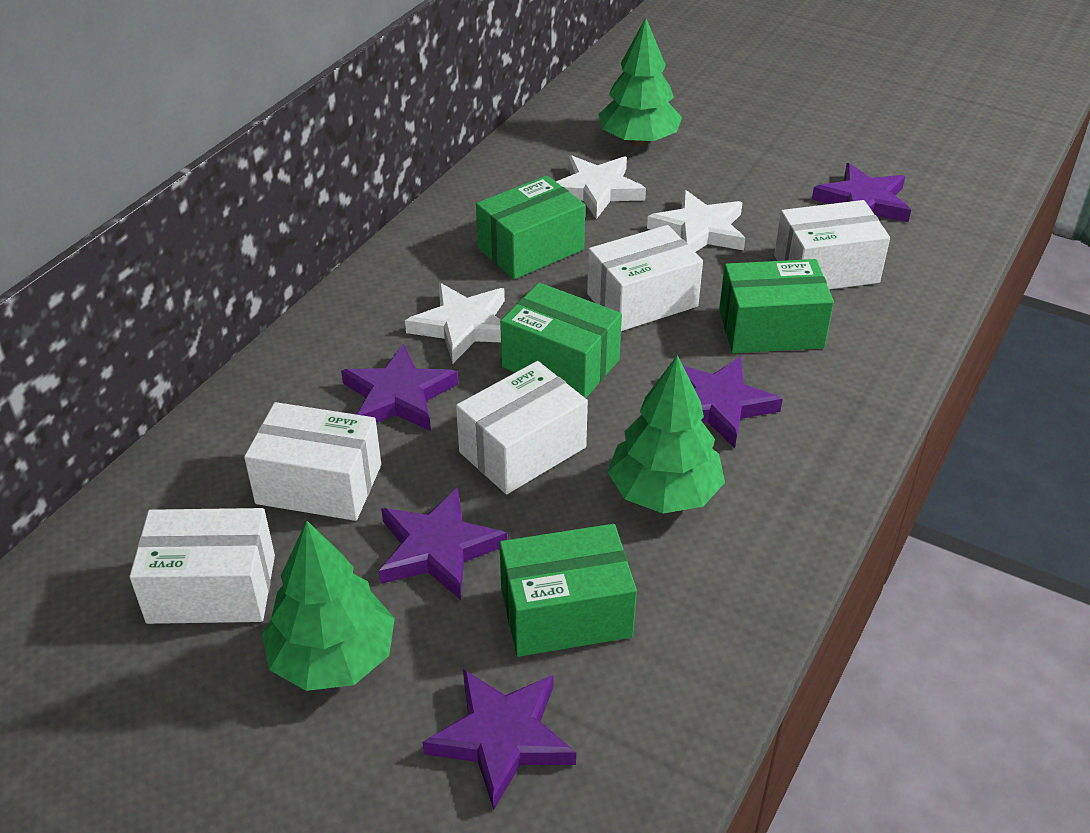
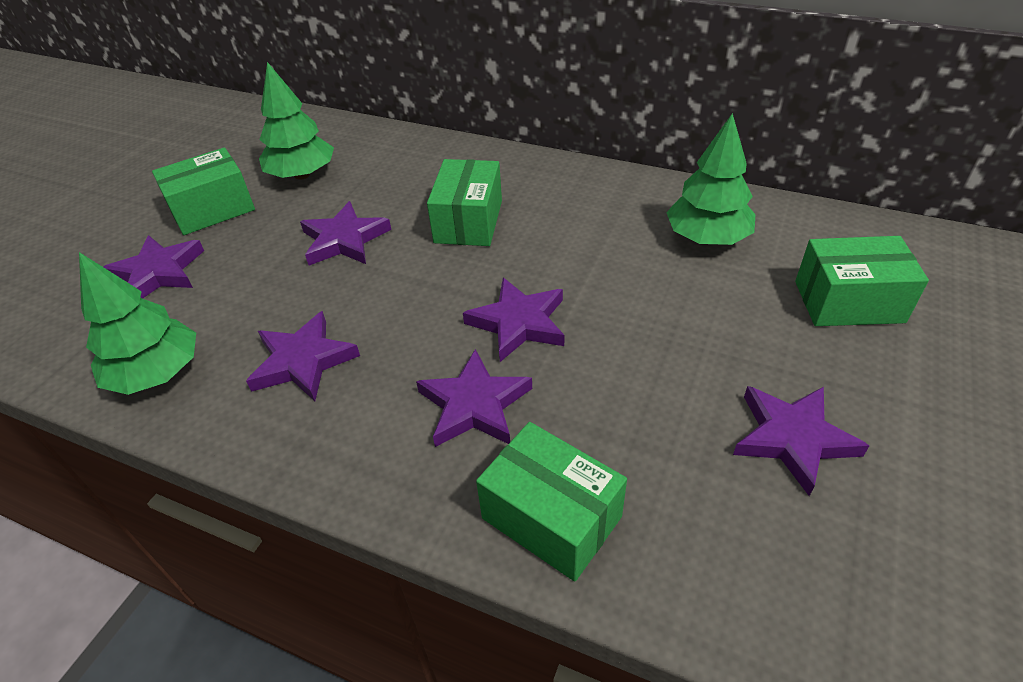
purple star: [341,344,458,431] [379,487,507,600] [422,669,576,810] [683,356,783,448] [812,163,911,222] = 5 -> [104,235,204,299] [246,311,360,401] [300,201,391,265] [416,349,532,447] [463,278,564,362] [733,386,869,496] = 6
white box: [129,508,275,624] [244,402,381,521] [456,361,588,494] [587,225,703,331] [774,200,890,290] = 5 -> none = 0
white star: [405,283,505,364] [556,155,646,219] [647,190,745,252] = 3 -> none = 0

